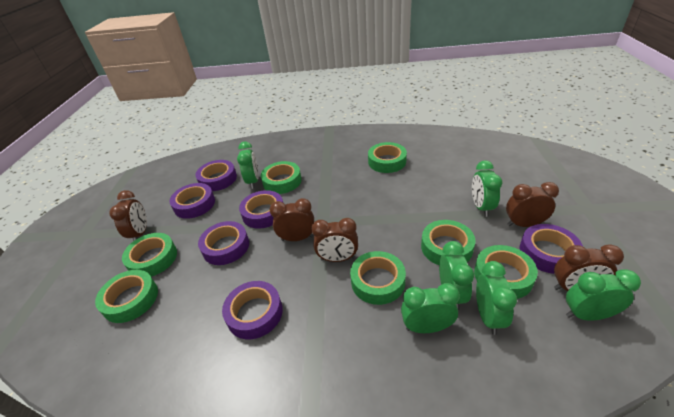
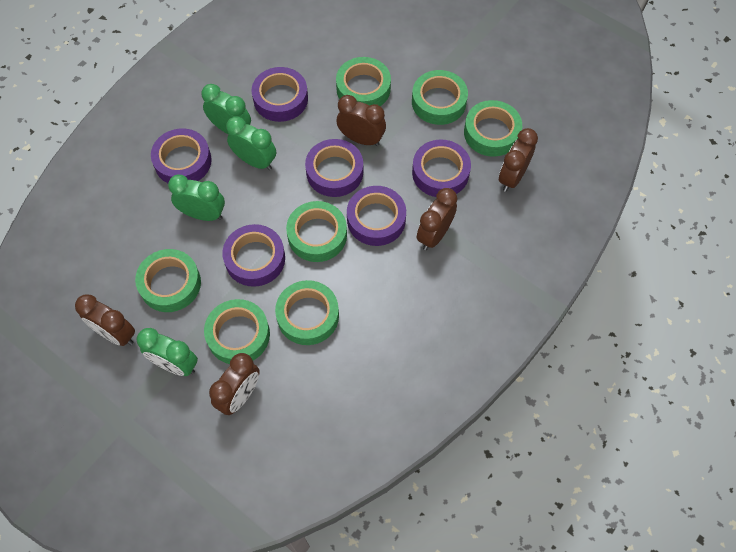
green clock: [237,141,259,189] [401,283,460,333] [439,241,474,310] [472,160,502,217] [476,261,517,335] [566,269,641,321] = 6 -> [137,328,198,376] [168,175,225,221] [201,84,251,134] [226,116,276,170] = 4

